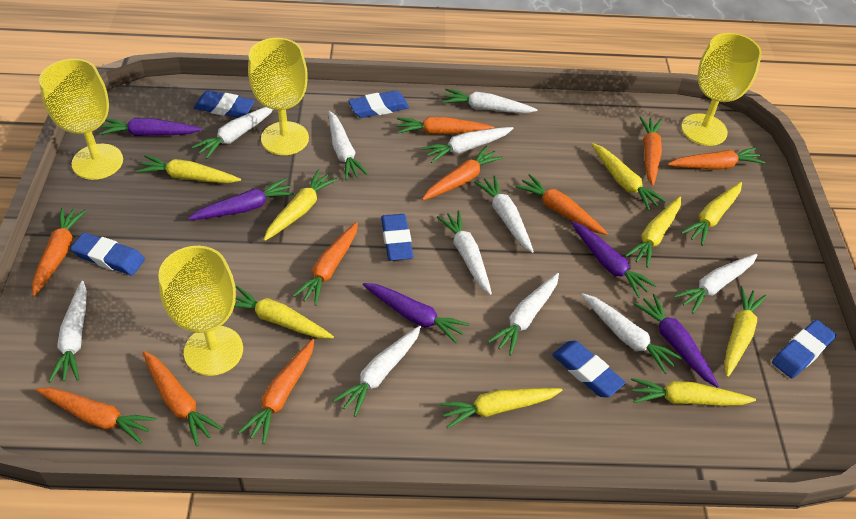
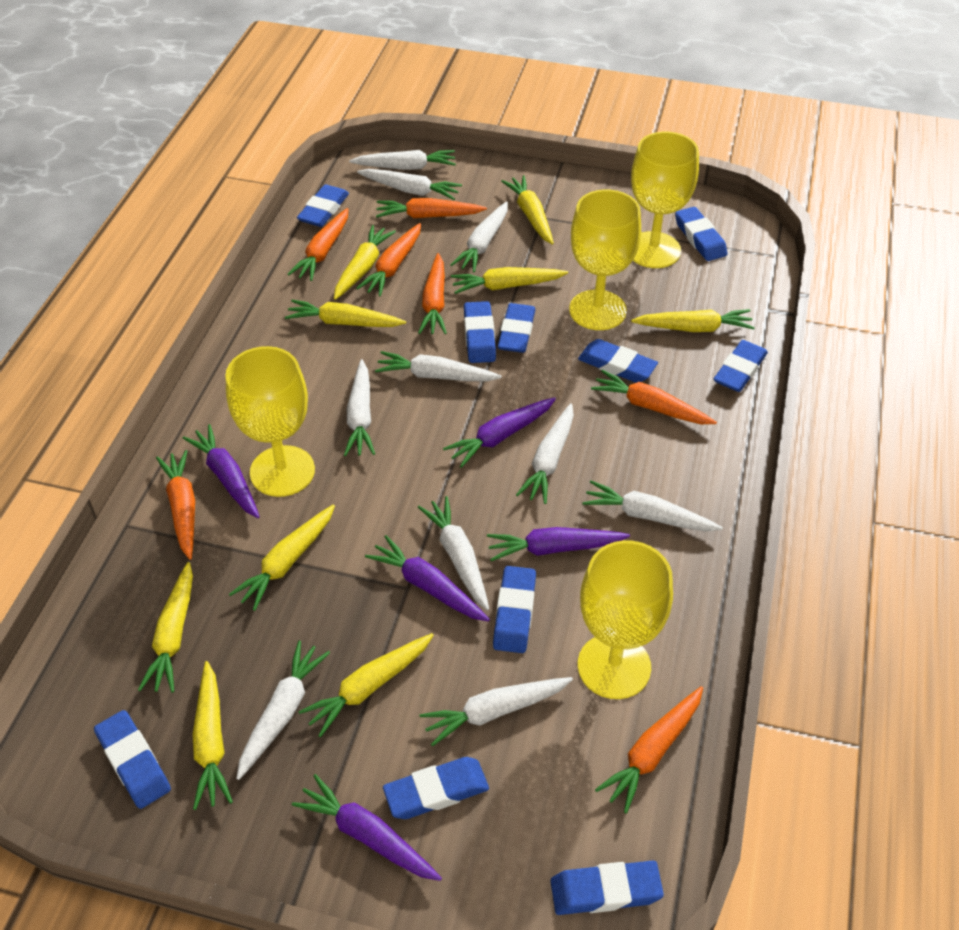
blue eraser: [70,232,145,275] [194,90,255,118] [348,90,409,118] [381,214,414,261] [552,341,625,397] [772,320,836,379] = 6 -> [94,710,171,809] [297,184,349,227] [383,757,489,819] [464,301,496,363] [493,566,536,653] [498,303,536,353] [550,861,664,915] [578,339,658,383] [675,207,727,261] [713,340,768,392] = 10
orange carrot: [32,208,86,296] [36,388,157,444] [142,351,223,446] [238,339,314,444] [293,222,358,306] [397,117,494,135] [422,146,503,200] [516,174,608,235] [639,116,662,186] [668,147,765,170] = 10 -> [156,450,195,560] [288,208,349,281] [356,223,421,297] [376,198,487,218] [418,253,447,334] [591,370,717,424] [595,686,703,813] = 7
white carrot: [49,281,87,383] [192,107,273,159] [328,111,369,180] [333,325,421,417] [422,127,513,163] [437,210,492,295] [442,89,537,113] [474,175,534,253] [488,273,559,356] [582,293,682,374] [674,254,757,314] = 11 -> [236,641,330,780] [344,359,375,456] [349,150,456,170] [357,169,462,200] [375,351,502,382] [418,496,489,610] [420,677,573,746] [450,201,508,273] [516,403,574,504] [582,480,723,532] = 10

